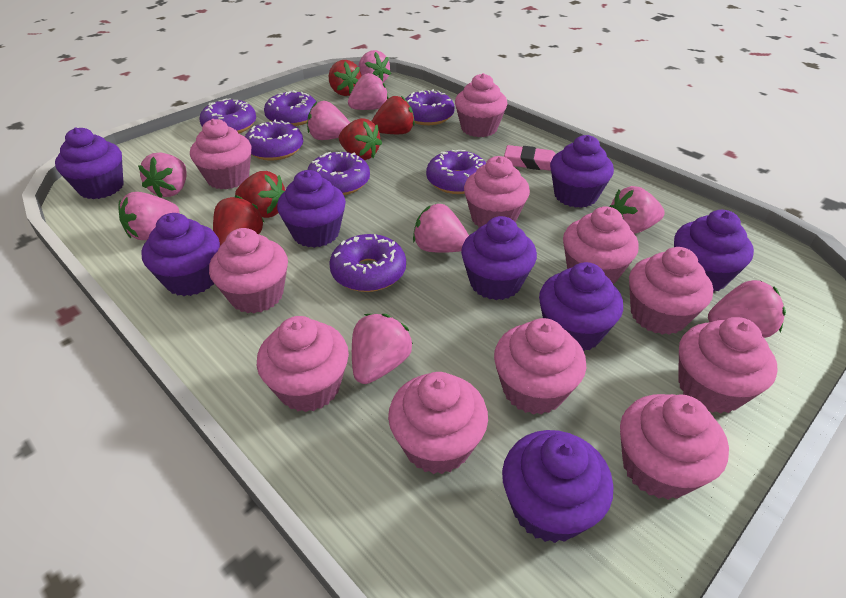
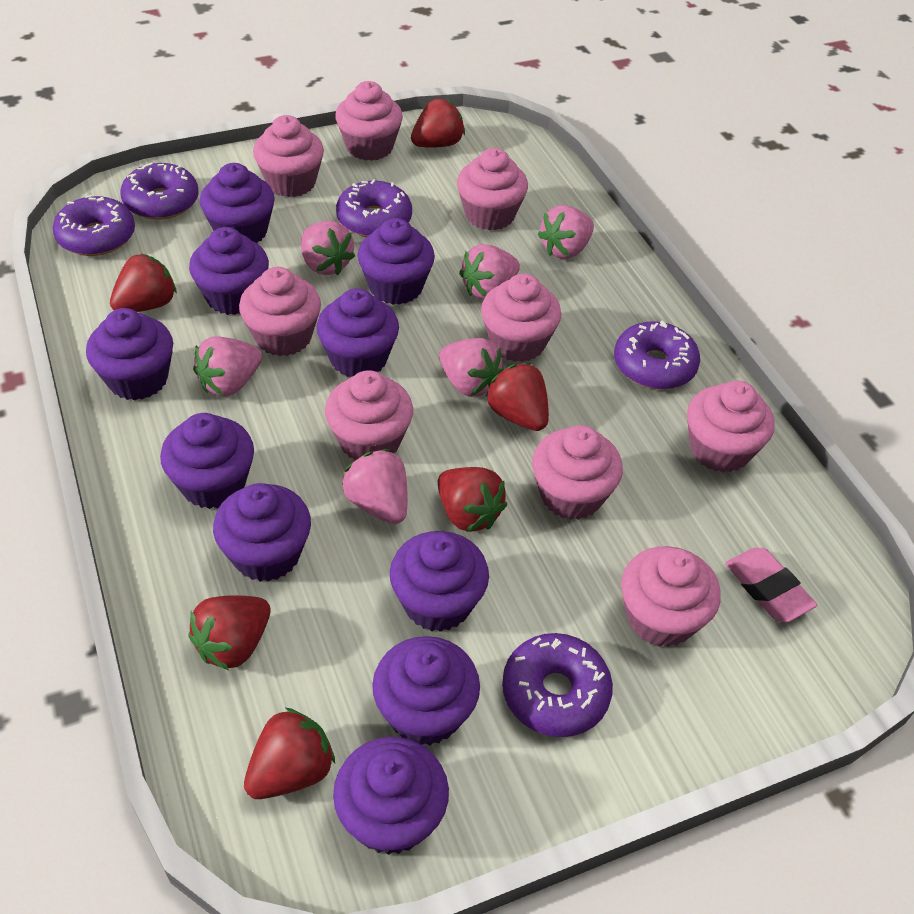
pink cupcake: [190,119,251,189] [209,228,288,313] [257,316,349,412] [388,372,488,474] [455,73,507,137] [464,156,530,228] [494,318,586,415] [563,206,639,284] [620,394,729,500] [629,247,713,335] [678,317,777,414] = 11 -> [239,267,321,356] [253,115,324,197] [325,370,413,461] [335,81,403,161] [457,148,528,230] [481,273,561,362] [532,425,623,520] [621,546,721,647] [687,381,775,473] = 9
pink strawberry: [119,192,179,240] [138,153,186,198] [307,101,350,140] [348,73,389,110] [352,314,413,384] [358,50,391,83] [413,204,469,253] [609,186,665,234] [708,280,786,338] = 9 -> [193,336,262,397] [301,221,355,275] [342,449,408,524] [439,338,504,397] [459,244,520,299] [538,205,594,259] = 6
purple cupcake: [55,127,124,199] [141,213,220,296] [277,170,346,248] [461,216,537,300] [502,430,613,543] [539,262,623,351] [550,135,614,208] [674,210,754,292] = 8 -> [86,308,173,400] [160,413,254,509] [189,227,269,315] [200,163,275,243] [213,483,311,582] [317,288,399,377] [333,737,449,855] [358,218,435,305] [372,636,480,746] [390,531,489,632] = 10
purple donut: [200,98,256,133] [245,120,303,161] [264,90,316,126] [307,152,370,195] [329,234,406,292] [405,89,455,125] [426,150,486,194] = 7 -> [53,195,135,256] [120,163,199,220] [336,179,412,237] [502,633,613,737] [614,321,700,389] = 5
red strawberry: [213,195,264,246] [235,171,285,218] [329,60,361,96] [339,118,382,160] [371,96,415,134] = 5 -> [110,253,177,312] [189,595,270,670] [244,708,335,799] [411,99,465,147] [438,467,507,532] [485,363,549,431] = 6

